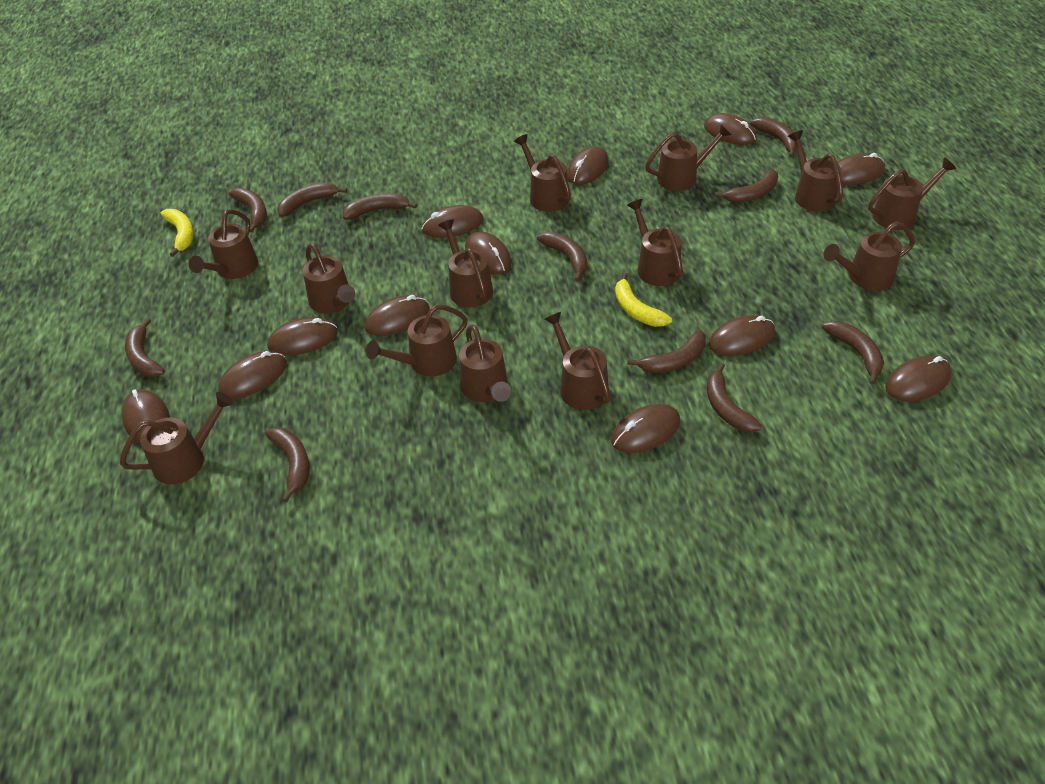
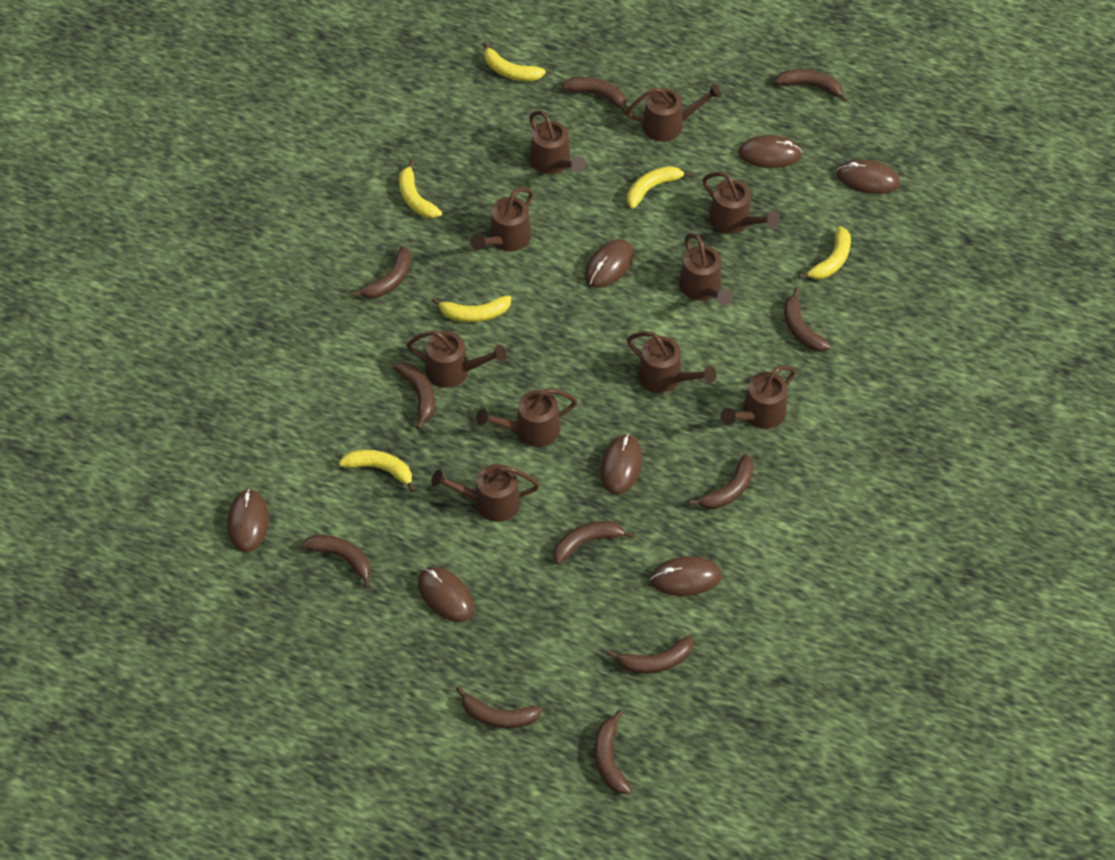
brown mouse: [122,389,170,444] [219,351,287,398] [267,317,338,356] [365,295,430,336] [422,205,484,238] [465,232,512,274] [567,146,609,185] [611,404,680,453] [704,113,757,145] [709,315,775,356] [837,153,885,185] [885,356,952,402] = 12 -> [227,489,269,552] [418,566,474,622] [585,239,634,288] [600,434,642,494] [650,556,722,596] [738,135,802,168] [837,159,900,194] = 7
brown watering can: [120,392,234,484] [189,209,258,279] [303,243,355,313] [366,305,468,377] [438,219,493,307] [459,324,511,402] [514,134,571,212] [545,312,610,410] [627,199,683,286] [645,124,731,191] [788,130,843,212] [823,221,915,290] [868,158,956,230] = 13 -> [406,330,507,388] [431,464,540,522] [470,187,533,251] [476,389,577,447] [529,111,586,174] [626,84,721,142] [627,331,716,393] [679,233,733,305] [702,172,780,234] [720,365,796,429] = 10
yellow banana: [161,209,194,257] [615,273,672,327] = 2 -> [339,449,416,492] [399,160,442,218] [432,295,511,322] [483,41,546,81] [627,166,693,209] [798,226,851,279] = 6

